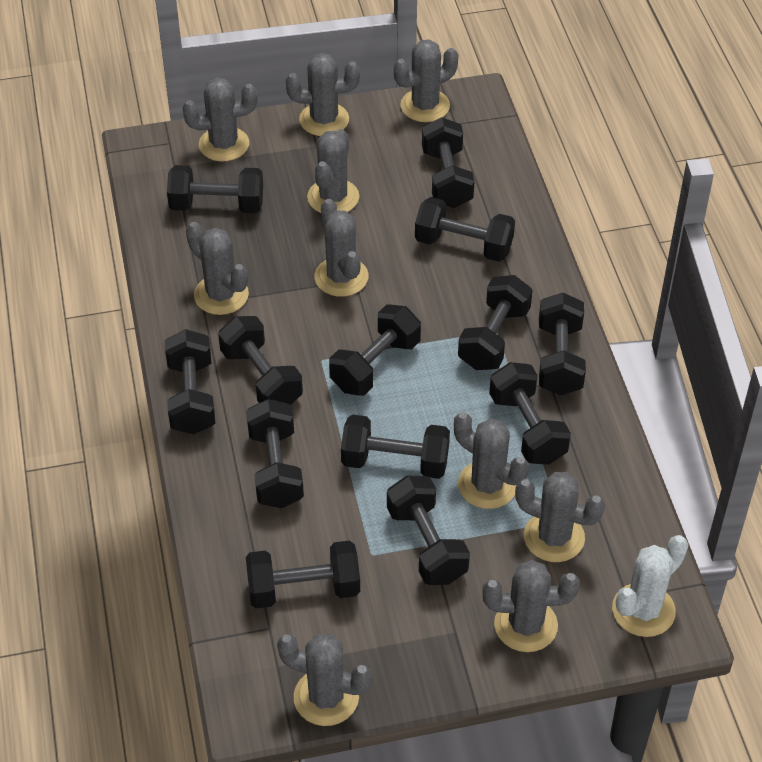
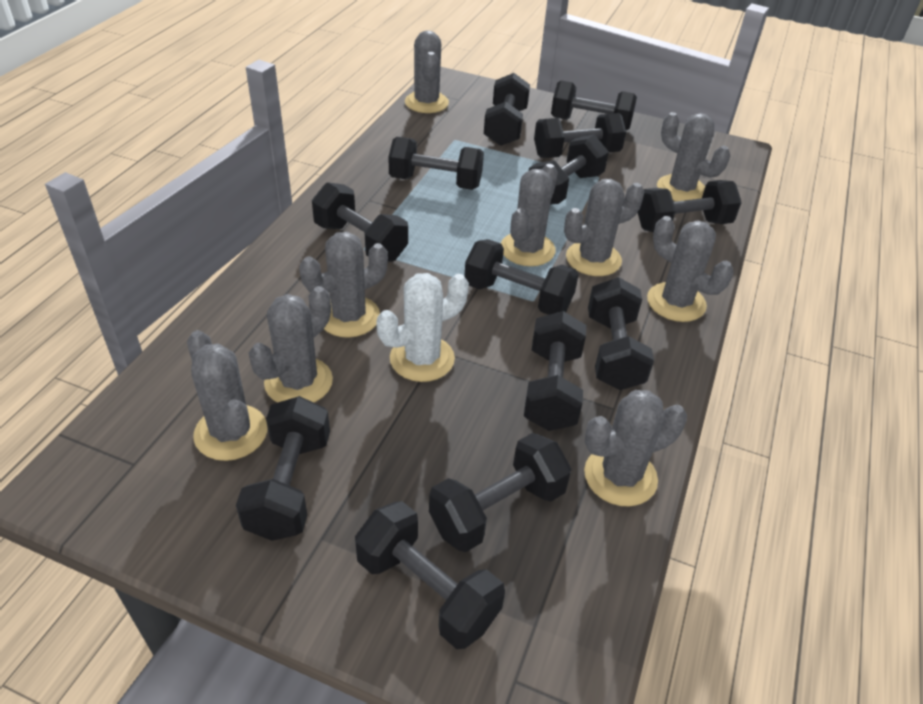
grey cactus: [182,78,257,161] [186,222,249,315] [277,634,372,726] [286,53,360,136] [307,129,359,213] [314,199,369,297] [394,39,459,122] [454,412,529,509] [483,560,580,652] [515,472,605,562] = 10 -> [187,330,267,461] [249,286,333,403] [299,232,388,338] [405,30,449,113] [501,164,558,266] [564,179,644,276] [584,390,687,506] [647,216,734,322] [657,112,730,201] = 9

